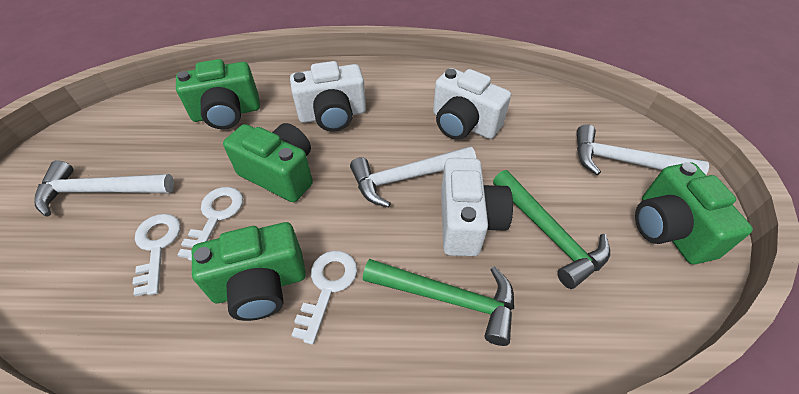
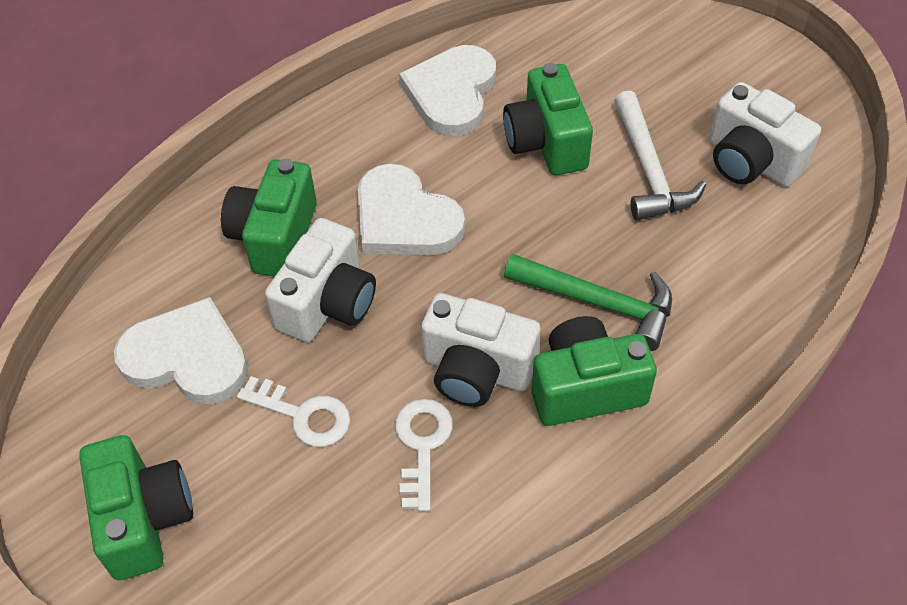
green hammer: [363,259,514,346] [493,170,610,289] = 2 -> [504,254,672,351] = 1
white hammer: [35,160,174,217] [350,146,476,207] [577,124,709,175] = 3 -> [614,91,706,221] = 1
white heart: none = 0 -> [114,297,248,404] [358,164,465,255] [399,45,496,136] = 3
white key: [132,214,181,297] [178,187,243,261] [291,251,357,344] = 3 -> [237,376,350,447] [395,399,453,512] = 2

